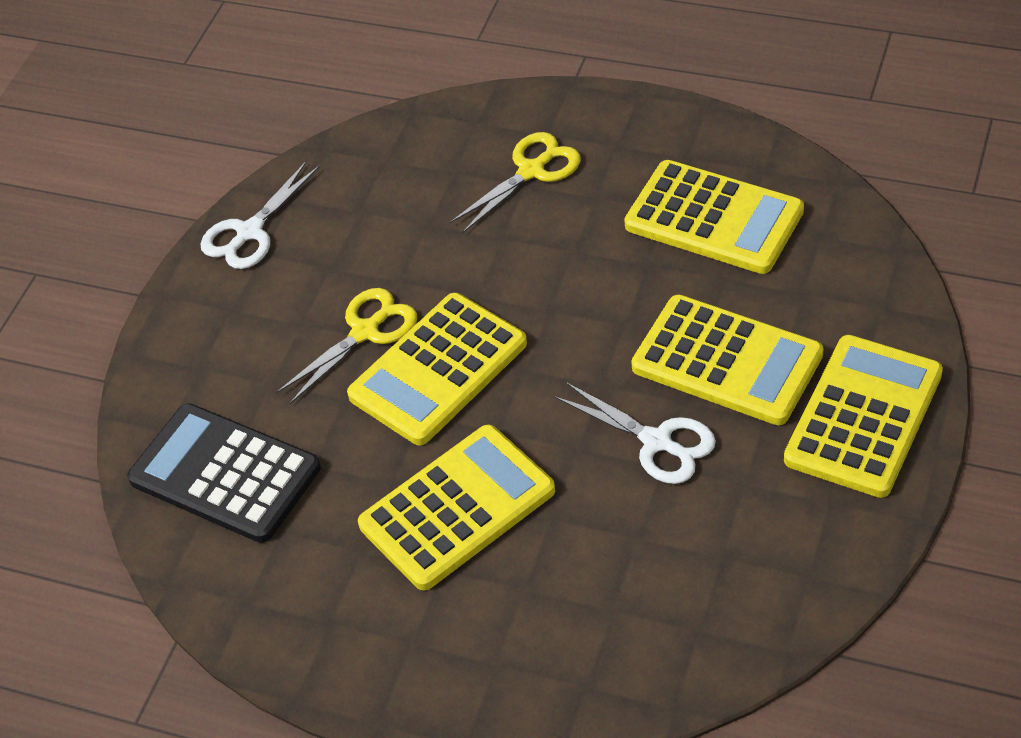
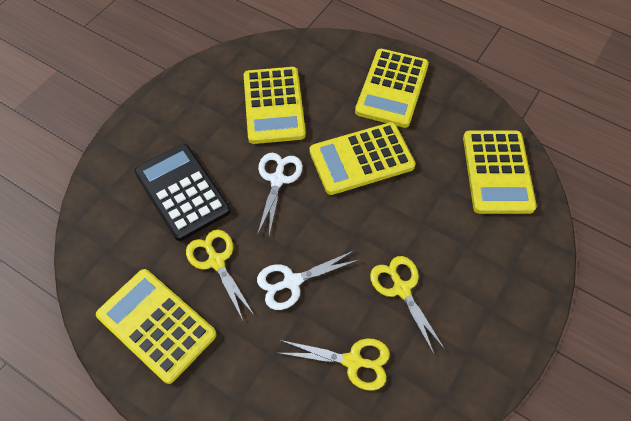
yellow scissors: [276,288,417,404] [450,132,581,233] = 2 -> [186,230,255,320] [278,339,390,391] [370,256,445,354] = 3

